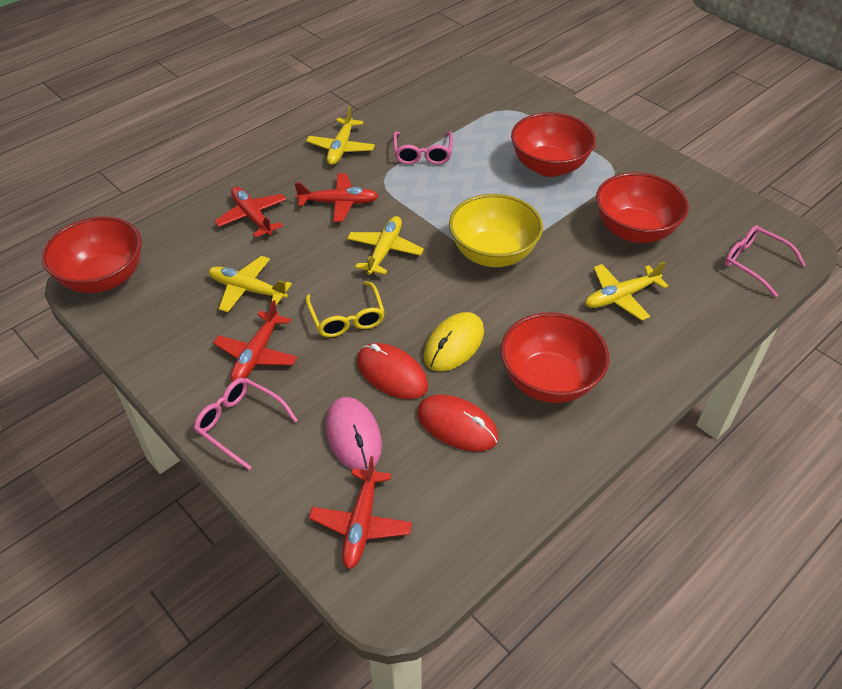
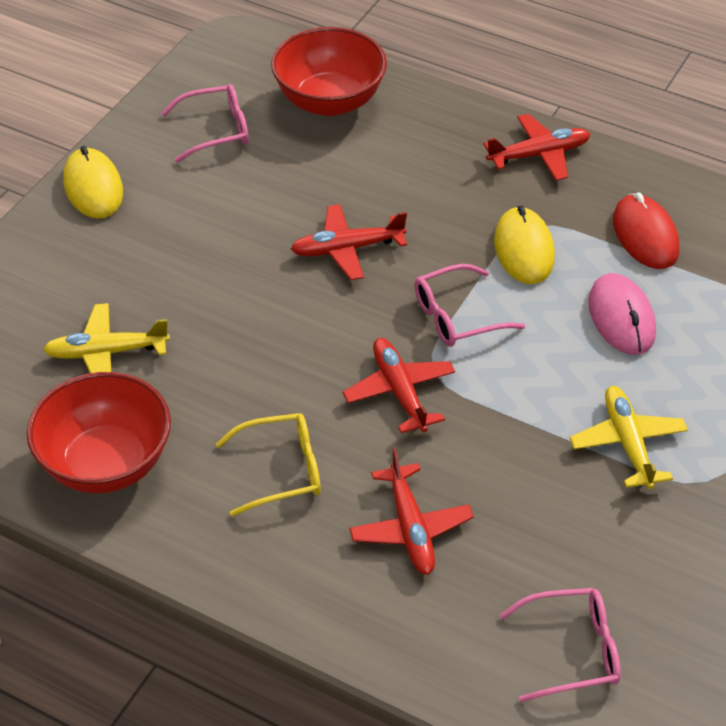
red bowl: [42,217,142,293] [501,312,609,403] [511,112,596,177] [596,172,689,243] = 4 -> [27,372,171,493] [271,27,387,116] = 2
red mouse: [357,343,428,399] [417,394,499,452] = 2 -> [613,193,679,269] = 1
yellow bowl: [449,194,543,267] = 1 -> none = 0
yellow mouse: [424,312,484,371] = 1 -> [63,146,123,219] [494,206,555,284] = 2
yellow plane: [208,256,292,312] [306,106,375,165] [347,216,424,275] [585,262,668,321] = 4 -> [43,303,170,373] [570,386,688,489] = 2

